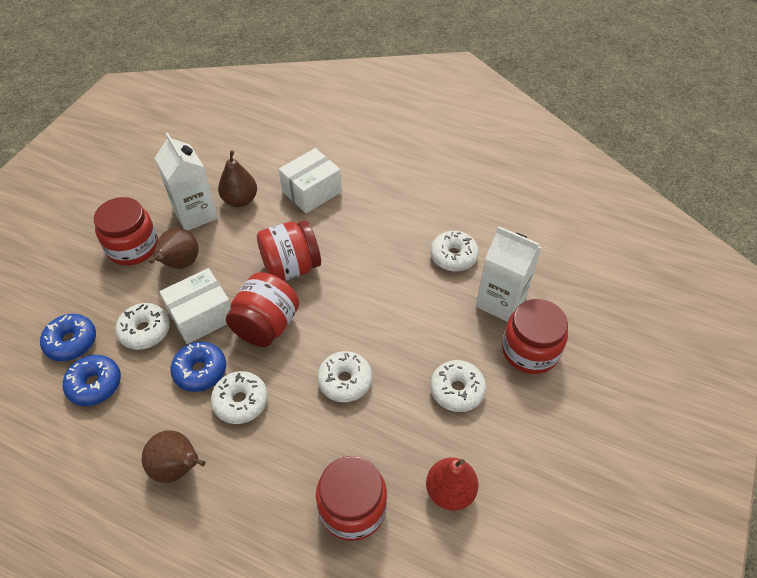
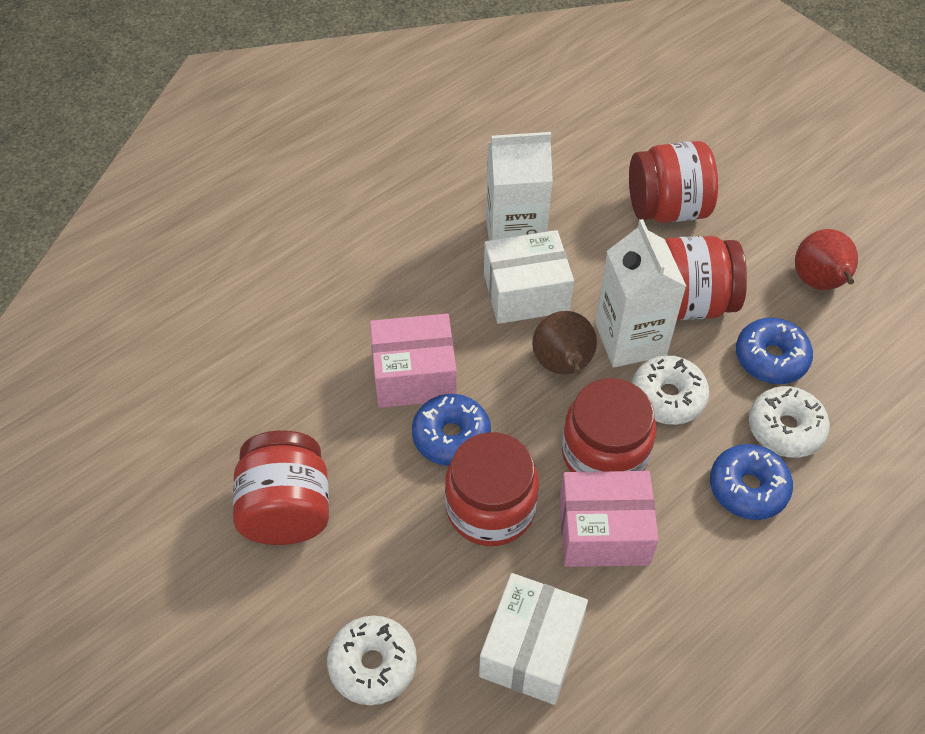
brown pear: [142,430,206,483] [149,228,199,269] [218,150,257,207] = 3 -> [532,311,597,374] = 1
pink box: none = 0 -> [370,314,457,408] [559,471,659,567] = 2
white donut: [115,303,170,350] [211,371,268,424] [317,351,372,402] [430,231,479,271] [430,360,486,412] = 5 -> [327,616,417,705] [632,355,709,425] [749,386,830,458] = 3

